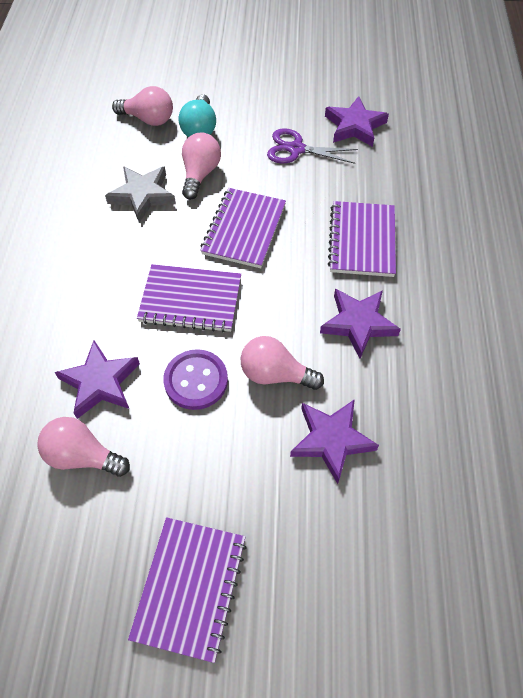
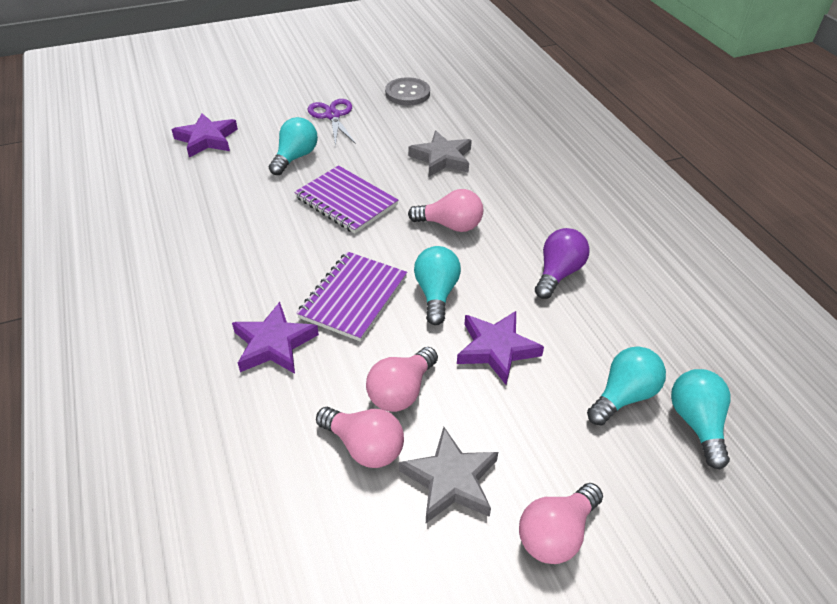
grey button: none = 0 -> [385,77,430,105] = 1
grey star: [105,166,176,223] = 1 -> [399,427,498,523] [408,131,472,177] = 2
purple button: [163,349,228,410] = 1 -> none = 0
purple light bulb: none = 0 -> [535,228,590,299] = 1
purple notebook: [128,517,247,663] [137,264,241,332] [200,188,286,268] [328,201,396,277] = 4 -> [294,165,398,234] [297,251,407,342] = 2
purple star: [55,340,140,419] [290,399,379,484] [320,289,401,358] [325,96,389,147] = 4 -> [172,113,238,158] [232,302,319,374] [457,311,544,385] = 3
turquoise light bulb: [178,94,216,137] = 1 -> [269,117,318,175] [414,246,461,325] [587,346,666,425] [671,369,731,469] = 4

